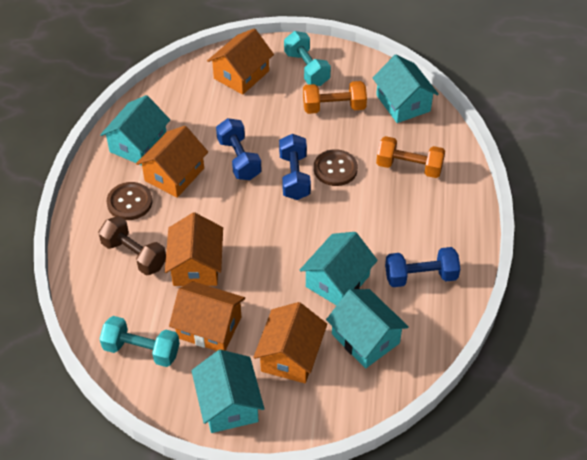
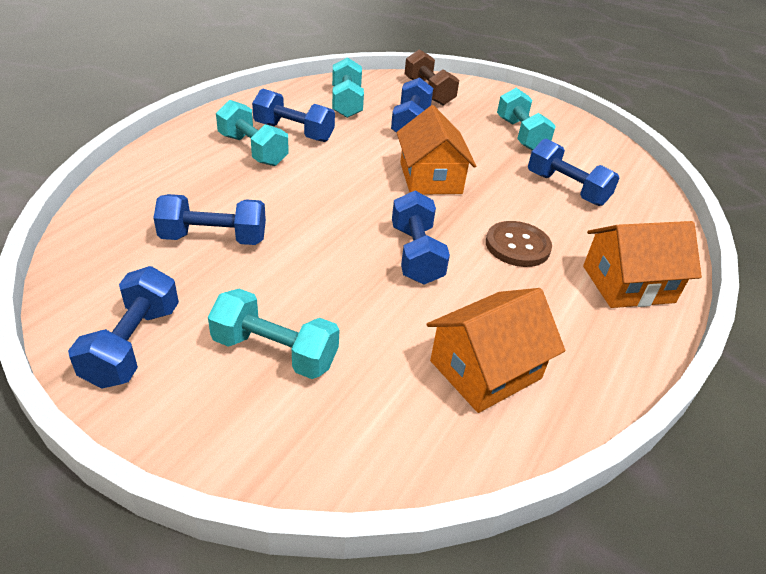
blue dumbbell: [216,118,262,180] [279,134,311,200] [385,247,460,287] = 3 -> [68,266,179,389] [153,194,266,245] [252,88,335,142] [391,77,433,133] [392,191,450,285] [528,138,619,206] = 6
brown button: [106,182,152,220] [314,149,358,186] = 2 -> [486,221,552,267] = 1
orange dumbbell: [303,81,367,114] [376,136,445,178] = 2 -> none = 0
orange house: [136,126,208,198] [165,212,223,286] [169,281,245,351] [207,28,274,95] [253,302,327,383] = 5 -> [397,105,476,194] [427,288,565,413] [583,221,702,308] = 3
turquoise dumbbell: [99,316,180,367] [284,31,331,86] = 2 -> [208,289,340,379] [216,100,289,166] [332,57,364,118] [497,88,556,151] = 4
turquoise house: [100,95,170,166] [191,350,264,433] [300,232,378,306] [326,289,409,368] [373,55,439,123] = 5 -> none = 0

